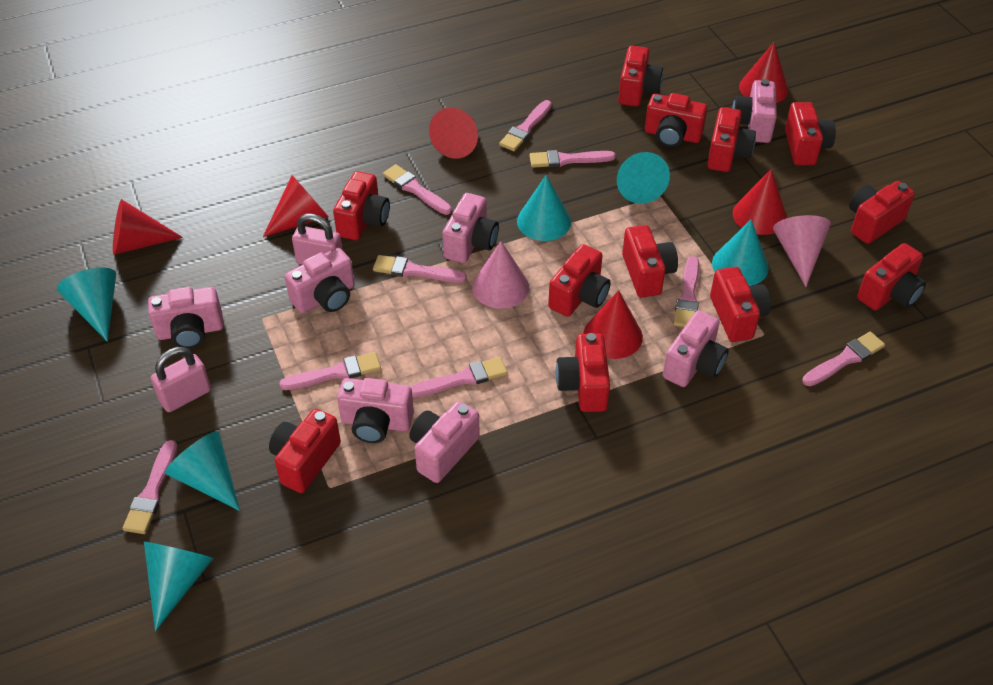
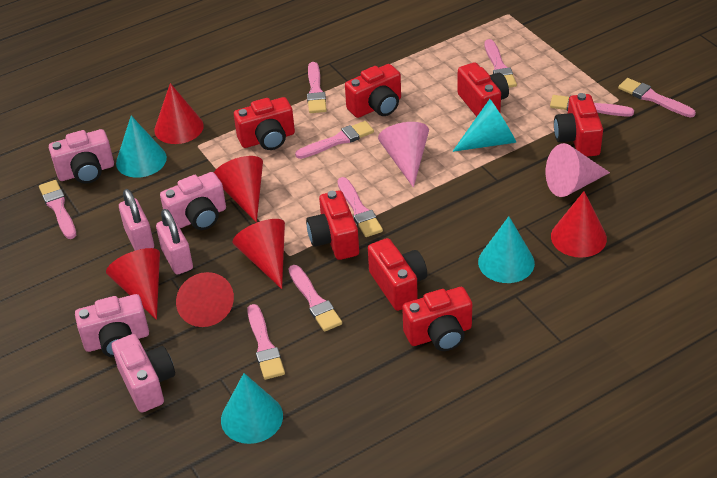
pink camera: [148,287,223,349] [285,248,355,313] [337,378,414,443] [409,401,480,483] [443,193,499,263] [663,310,729,387] [732,79,777,143] = 7 -> [49,129,114,184] [75,294,149,358] [111,334,175,412] [160,172,226,230] = 4
red camera: [269,409,341,493] [333,171,390,240] [548,244,611,317] [556,333,610,412] [618,46,663,106] [622,225,678,297] [645,93,708,147] [707,107,756,172] [710,267,771,342] [785,102,836,165] [849,181,915,244] [857,243,926,310] = 12 -> [234,97,295,150] [306,190,359,260] [345,64,401,118] [368,238,427,311] [402,287,472,351] [457,62,509,117] [554,93,603,157] = 7
turquoise cone: [57,268,116,342] [144,542,214,631] [165,431,240,511] [517,175,571,241] [617,152,670,204] [712,220,769,286] = 6 -> [116,116,167,178] [221,373,283,444] [453,99,516,152] [478,216,535,283] = 4

